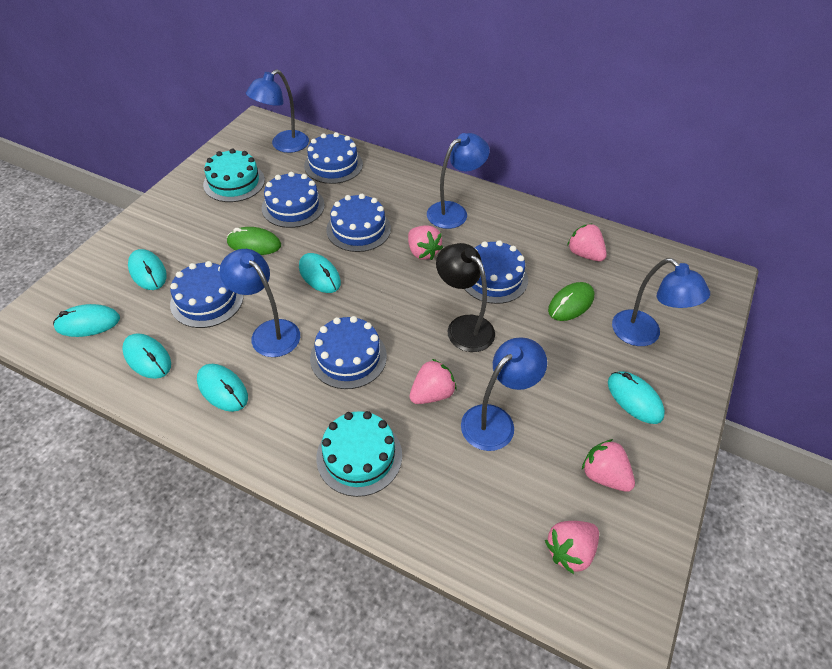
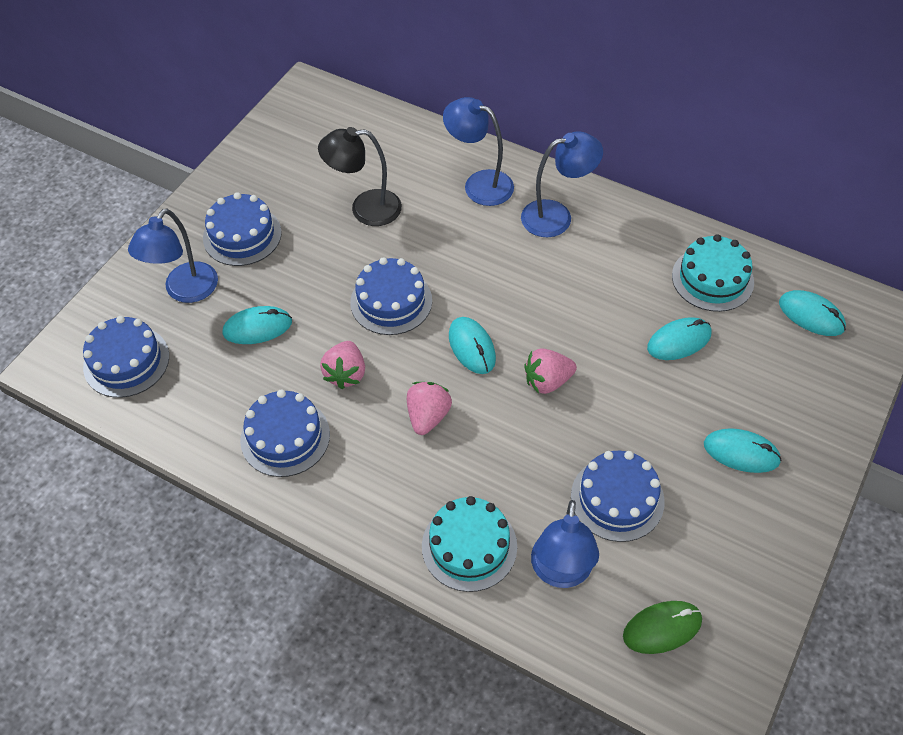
blue cake: [170,261,244,328] [262,172,325,228] [304,132,363,184] [310,316,387,389] [326,194,391,252] [464,240,528,304] = 6 -> [83,316,169,398] [203,192,282,266] [240,389,330,477] [350,257,432,335] [571,451,665,542] = 5
blue lamp: [219,249,300,357] [246,69,309,153] [427,133,490,229] [461,337,547,451] [612,258,710,346] = 5 -> [128,209,218,303] [443,97,514,206] [521,131,603,237] [531,500,599,588] = 4
green mouse: [227,227,281,255] [548,282,594,321] = 2 -> [623,601,702,654] = 1
pink strawberry: [408,225,443,260] [409,359,457,404] [545,521,599,574] [567,223,607,261] [582,439,635,492] = 5 -> [320,341,365,389] [407,382,452,435] [524,348,577,394] = 3
turquoise mouse: [53,304,120,337] [122,333,171,379] [128,249,167,290] [197,364,248,412] [299,253,341,293] [608,371,665,424] = 6 -> [222,306,292,344] [449,317,496,374] [647,317,711,360] [704,428,782,473] [779,290,846,336] = 5

